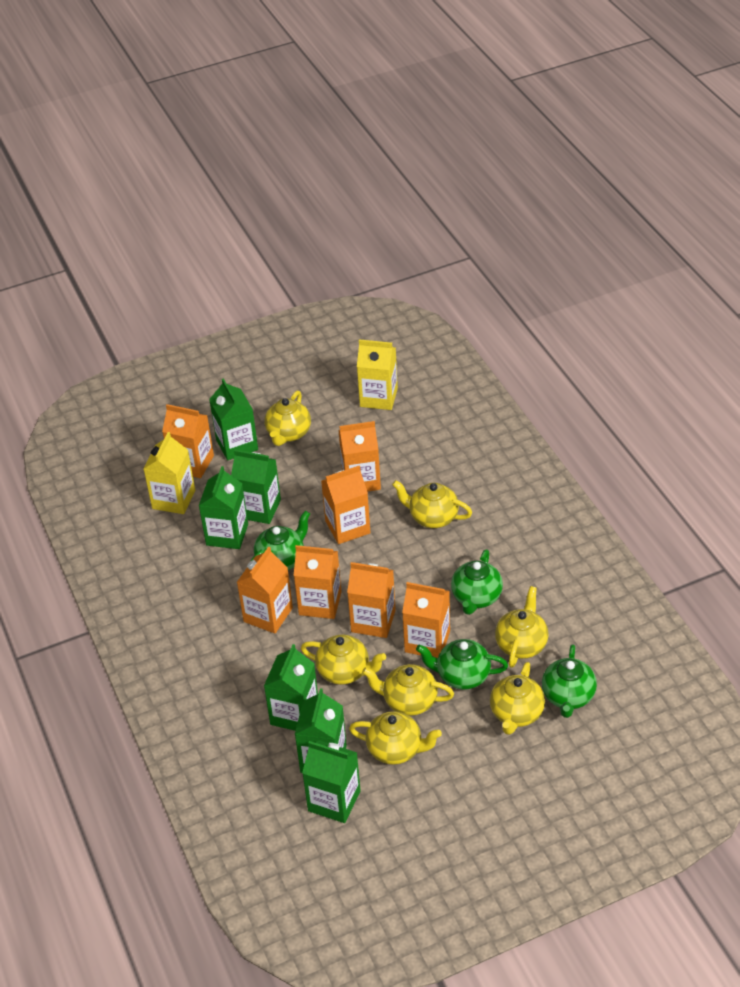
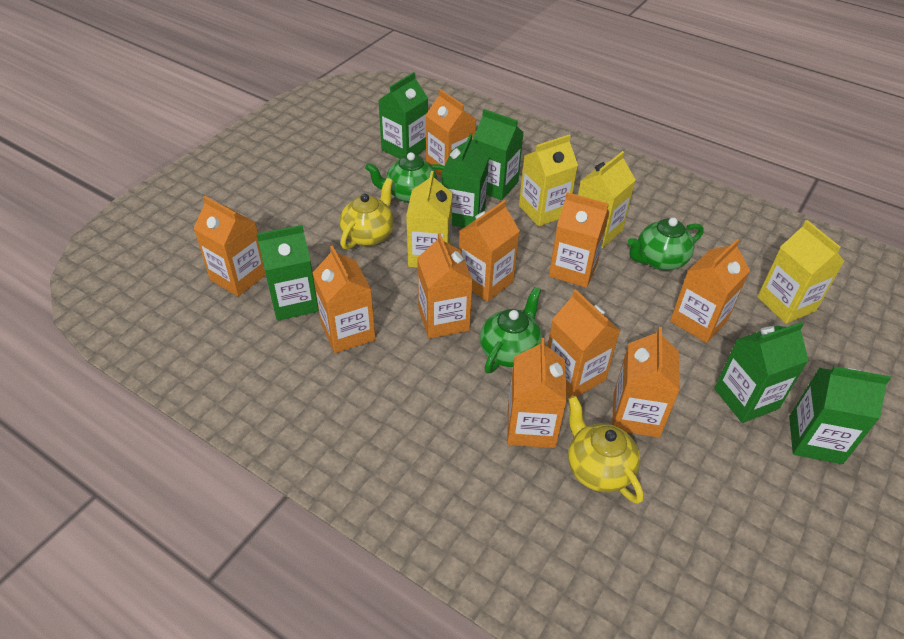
green teapot: [250,511,310,570] [416,639,508,690] [451,549,503,615] [542,644,597,718] = 4 -> [365,152,444,203] [480,287,542,373] [628,218,704,270] = 3
orange carton: [162,404,214,478] [237,546,293,633] [294,545,342,619] [321,465,370,544] [338,421,381,492] [347,562,396,638] [402,582,450,658] = 7 -> [193,196,266,297] [313,245,376,353] [417,233,473,339] [425,89,476,177] [459,200,520,302] [507,338,567,448] [548,289,620,397] [549,192,609,288] [612,327,680,438] [670,239,750,343] = 10
yellow carton: [144,432,195,514] [357,339,398,410] = 2 -> [406,171,453,268] [519,135,578,227] [578,151,636,248] [757,220,844,324] = 4
yellow teapot: [265,391,311,446] [301,635,386,685] [349,711,442,765] [362,664,454,716] [392,480,472,528] [490,662,545,735] [495,586,549,668] = 7 -> [340,178,394,250] [568,396,644,504] = 2

